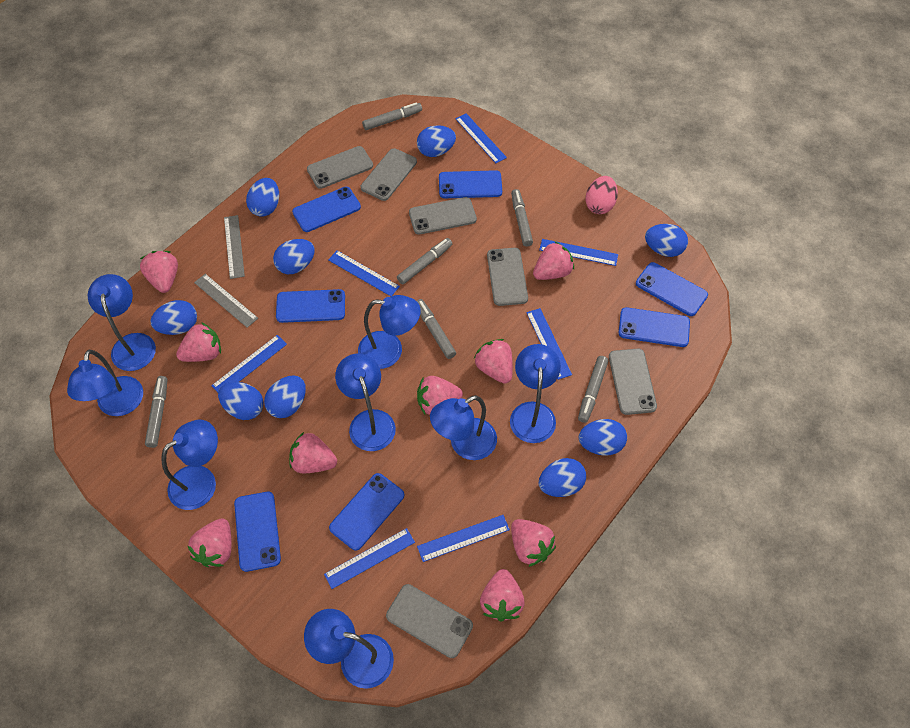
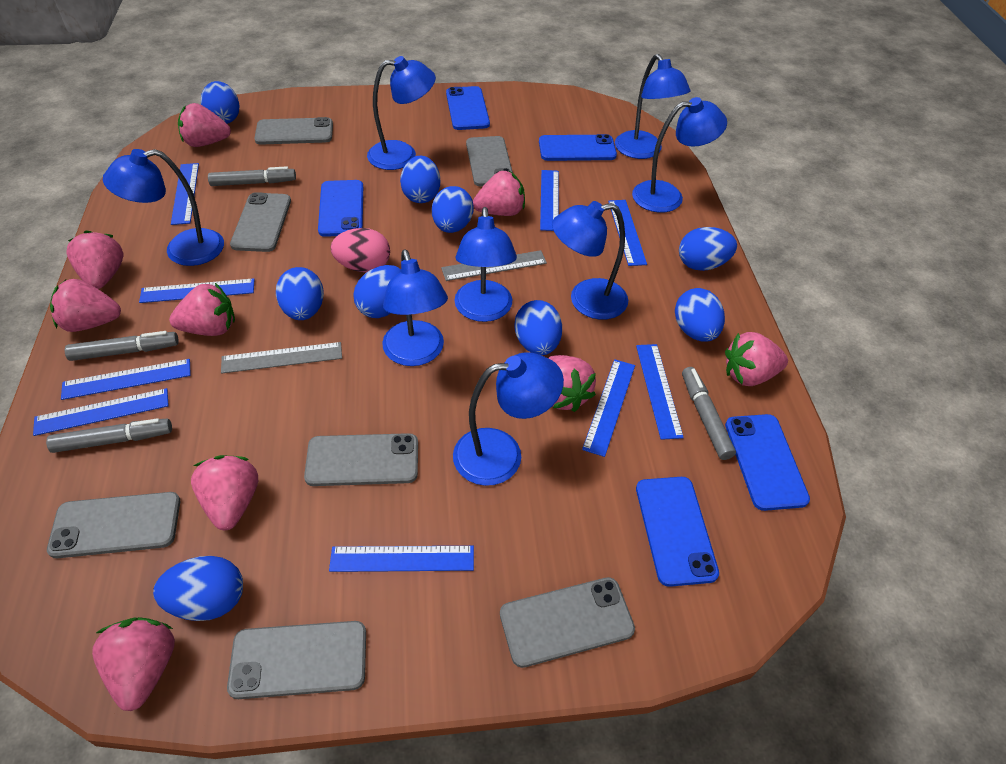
blue phone: [234,492,281,572] [276,289,345,323] [292,187,361,232] [329,473,404,551] [439,170,502,198] [619,307,690,347] [636,262,708,316] = 7 -> [318,180,363,237] [446,86,490,130] [539,134,617,161] [636,477,719,587] [725,414,810,511] = 5
blue ruler: [211,335,287,392] [324,528,415,589] [328,250,400,296] [417,515,510,562] [456,113,507,163] [526,308,572,380] [539,239,618,266] = 7 -> [33,388,169,436] [61,359,191,400] [139,278,255,303] [171,163,199,225] [329,546,474,572] [540,170,559,231] [582,359,635,457] [608,200,647,266] [636,344,684,440] = 9
grey marker: [145,376,167,448] [362,102,422,130] [397,238,452,284] [417,299,456,359] [511,189,533,247] [578,356,608,423] = 6 -> [46,418,172,453] [65,331,179,361] [208,166,296,186] [682,367,736,460] = 4
grey phone: [307,146,373,189] [361,148,417,201] [386,584,473,658] [409,197,477,235] [487,248,528,306] [609,349,657,415] = 6 -> [47,492,180,558] [227,621,366,699] [230,192,291,252] [254,117,333,145] [304,433,418,486] [466,136,513,186] [500,577,635,668] = 7

